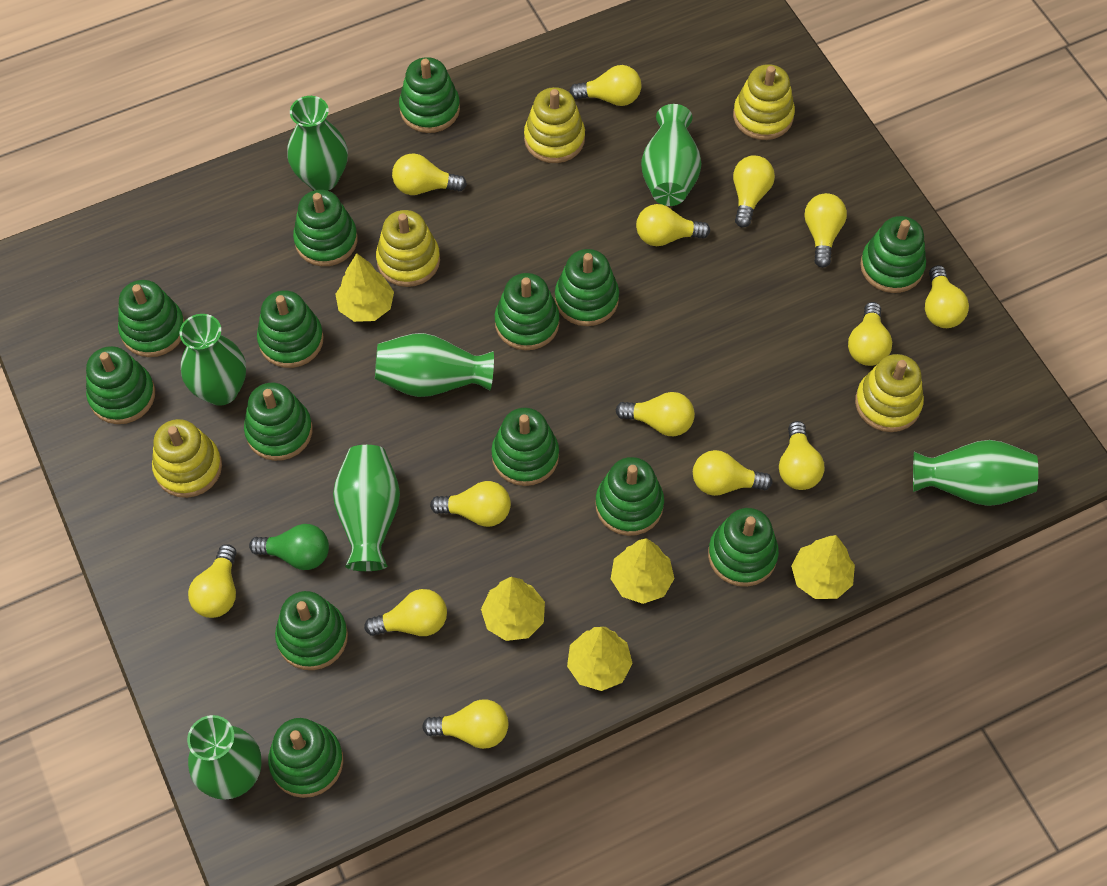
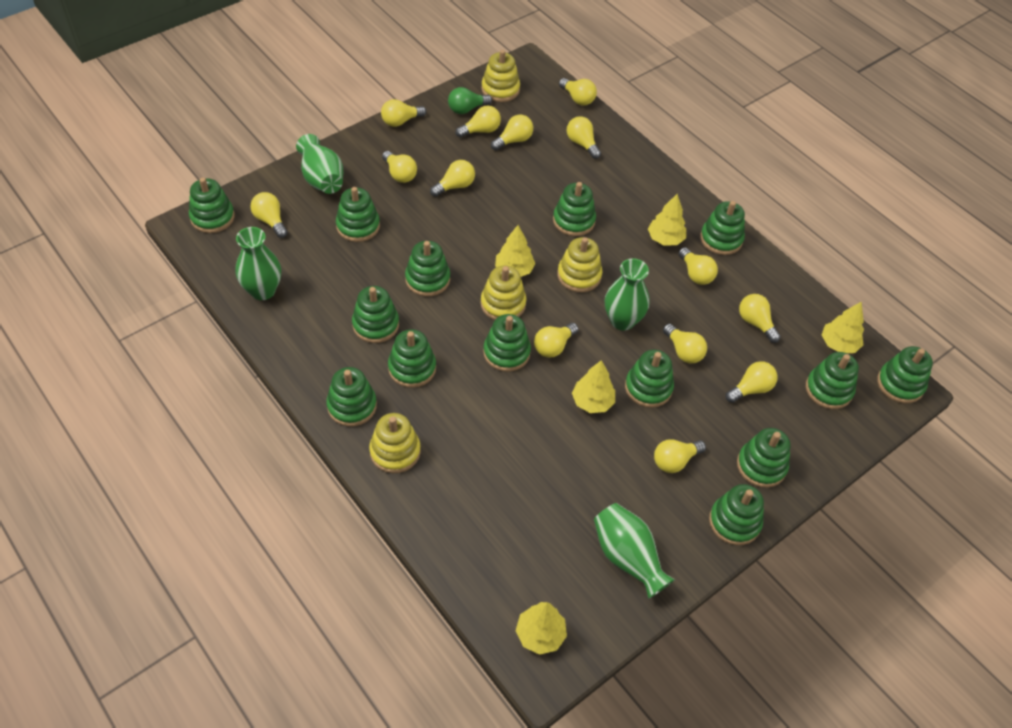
green vase: [180,314,246,406] [187,715,261,800] [287,96,348,191] [333,445,400,571] [375,333,494,397] [641,104,701,206] [913,440,1038,506] = 7 -> [236,227,281,300] [296,134,343,194] [594,503,675,599] [605,258,649,331] = 4
yellow stacking toy: [152,419,222,498] [376,210,440,287] [524,87,585,163] [733,64,795,140] [855,354,924,432] = 5 -> [369,413,421,473] [481,50,520,102] [481,266,526,320] [557,237,602,292] = 4

